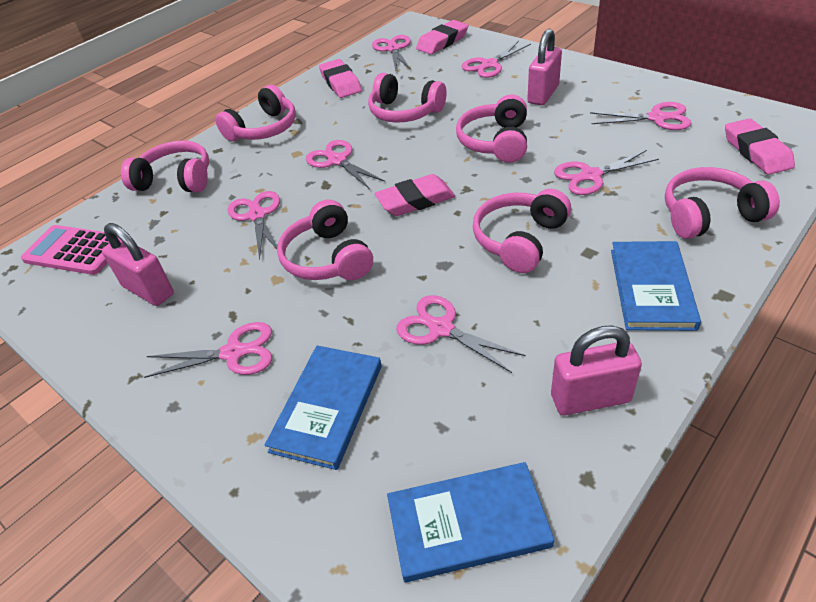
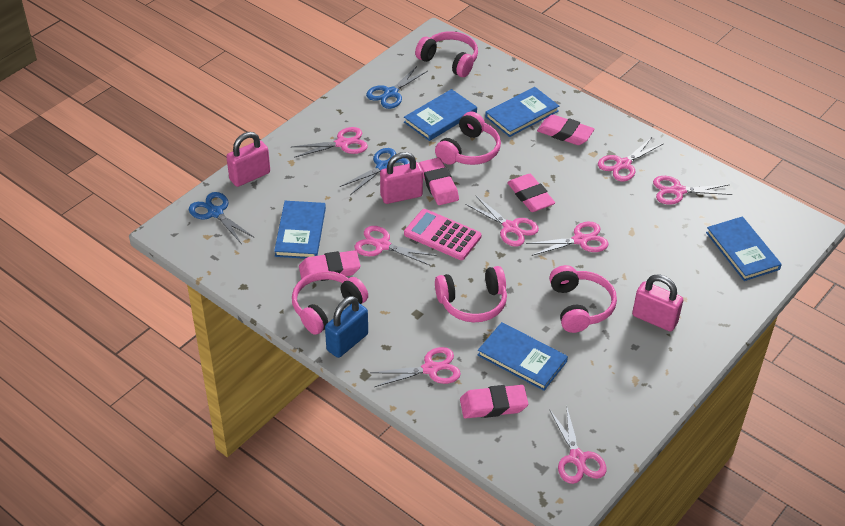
blue book: [265,346,382,470] [387,462,554,582] [611,241,701,331] = 3 -> [274,201,326,259] [404,89,477,141] [477,322,568,391] [485,87,559,137] [706,216,782,281] = 5
blue padlock: none = 0 -> [325,296,368,358] = 1
blue scissors: none = 0 -> [189,192,255,243] [340,148,410,195] [366,66,428,109] = 3
pink eraser: [319,59,362,98] [375,174,455,216] [416,20,468,54] [725,118,795,175] = 4 -> [299,250,361,281] [419,158,459,205] [460,385,528,419] [507,174,555,212] [537,115,594,145] = 5
pink headphones: [121,140,209,192] [215,85,296,141] [277,200,373,280] [368,73,447,123] [456,94,527,163] [473,189,571,273] [665,167,780,239] = 7 -> [292,271,368,335] [415,31,478,77] [435,112,501,165] [435,266,507,322] [549,265,617,333] = 5

